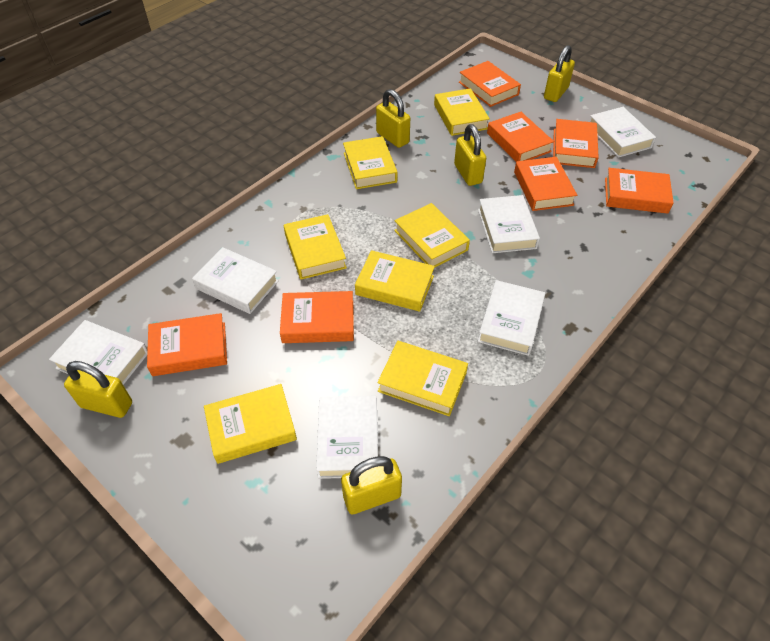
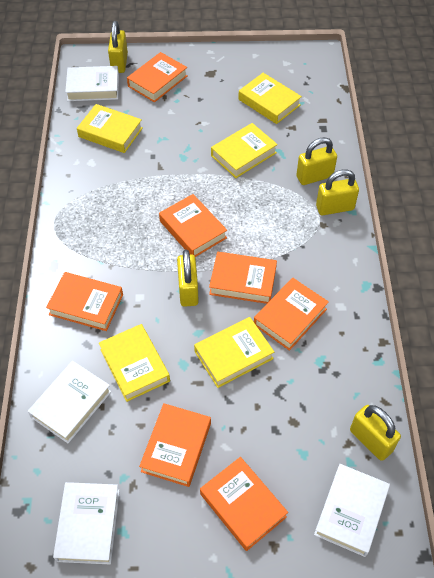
white book: [49,320,148,385] [192,247,279,314] [316,396,378,479] [478,195,540,253] [478,280,545,356] [590,107,656,158] = 6 -> [28,361,112,443] [53,482,120,564] [65,66,119,101] [314,464,390,557] = 4
yellow book: [204,384,297,464] [284,214,347,280] [343,136,398,189] [355,250,435,311] [377,341,468,416] [394,203,470,267] [434,88,490,136] = 7 -> [77,104,143,153] [99,324,170,402] [194,317,274,388] [211,123,278,178] [238,73,302,124] = 5

